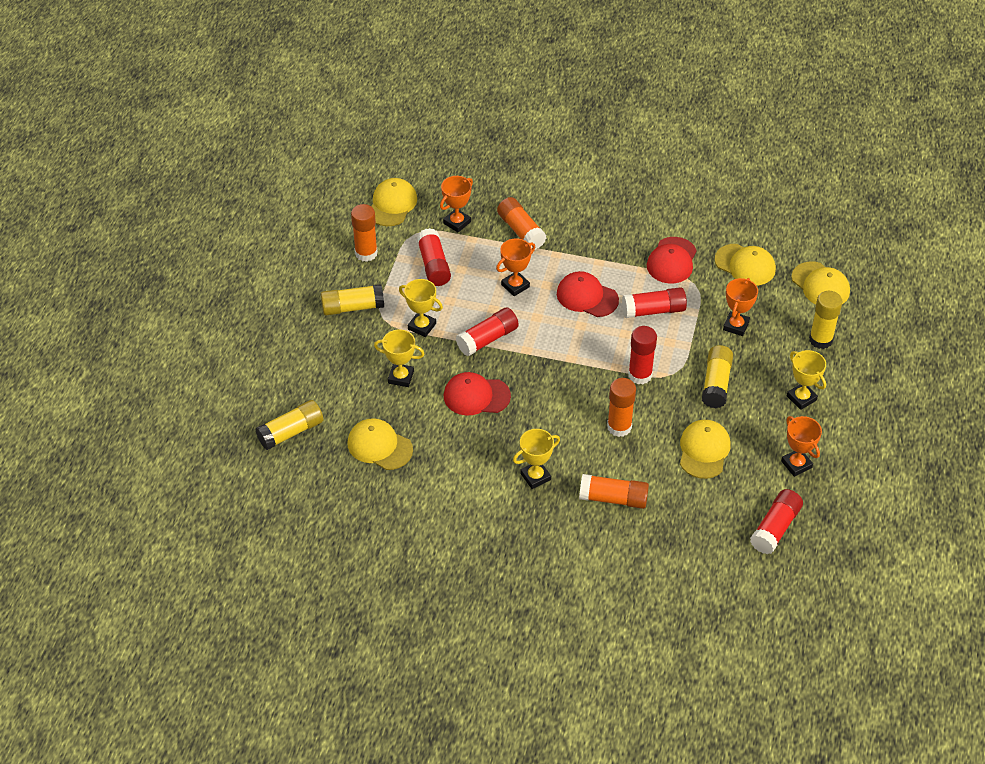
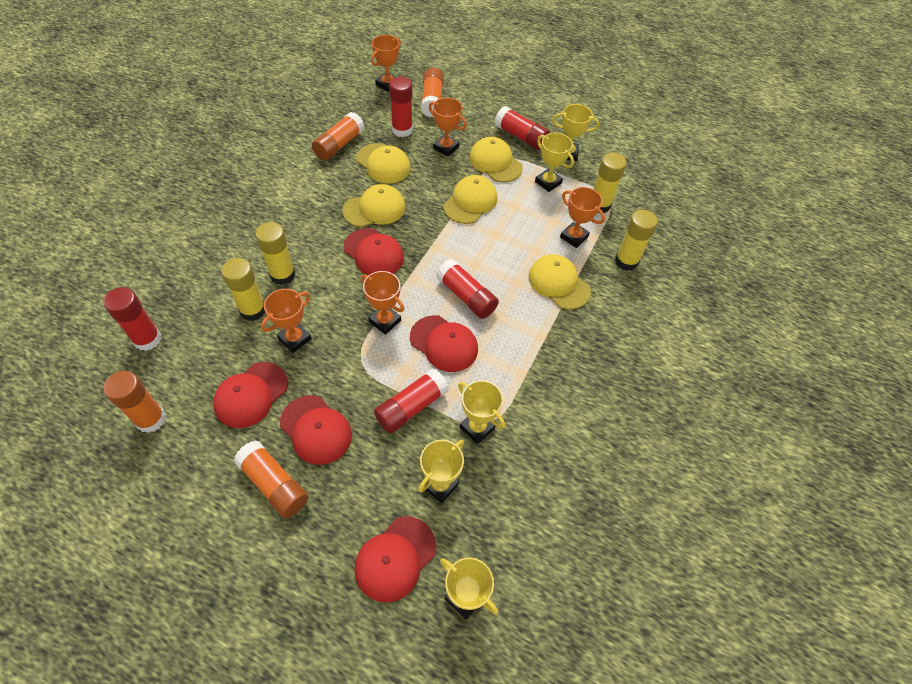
orange trophy: [440,176,473,232] [496,238,535,296] [723,278,758,336] [781,416,822,477] = 4 -> [261,289,312,353] [361,271,404,335] [371,35,401,92] [429,98,467,157] [560,187,605,248] = 5
red cap: [444,372,511,416] [557,271,619,317] [647,237,697,284] = 3 -> [213,362,288,428] [280,395,352,465] [343,228,404,275] [354,516,436,603] [410,315,478,372] = 5
yellow trophy: [374,329,424,387] [399,279,443,337] [513,429,560,489] [787,350,826,410] = 4 -> [418,440,464,503] [440,557,498,620] [458,380,505,444] [535,132,574,192] [552,104,599,161] = 5

